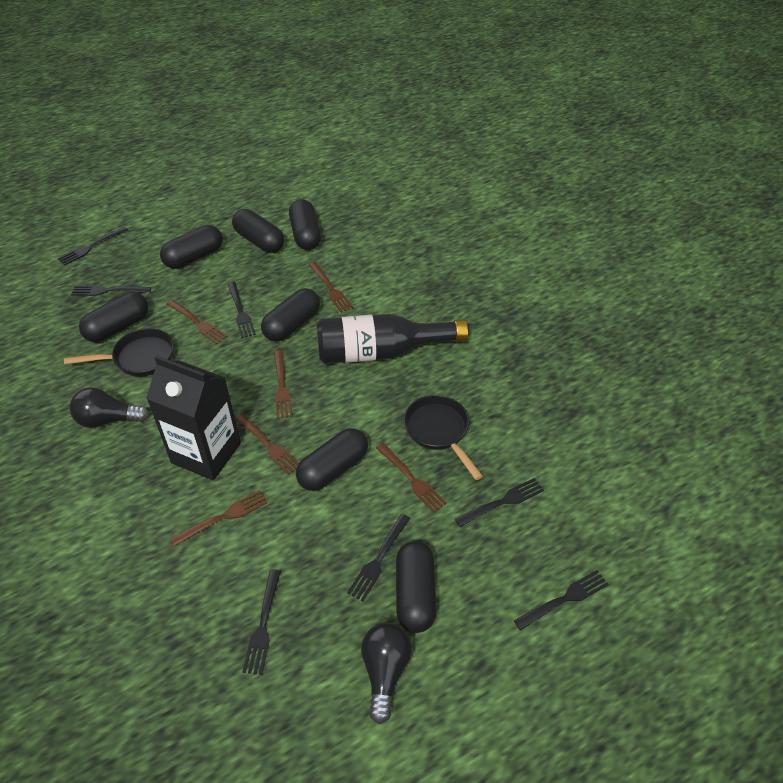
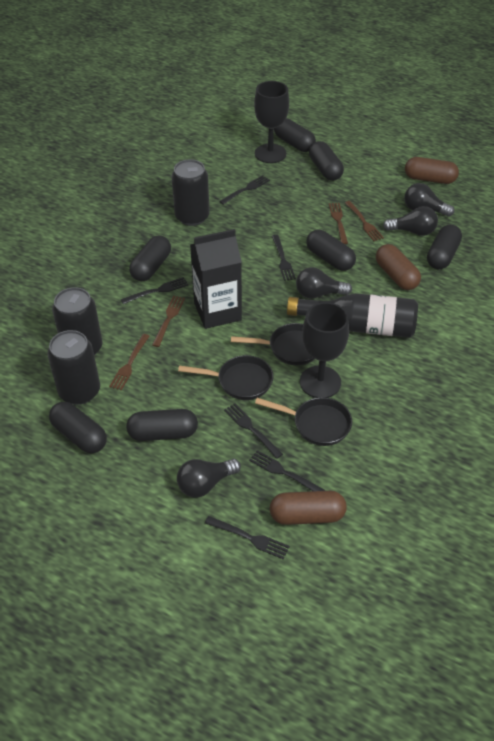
black can: none = 0 -> [47,330,100,405] [52,287,103,355] [172,159,210,226] = 3
black fork: [57,227,129,265] [71,285,151,296] [227,281,256,338] [242,569,281,675] [347,514,410,601] [455,478,544,527] [514,570,609,630] = 7 -> [121,277,188,304] [205,516,290,560] [219,175,270,205] [224,403,283,459] [249,450,326,491] [272,235,296,281] = 6
black goblet: none = 0 -> [254,81,289,163] [300,302,349,398] = 2
black light bulb: [69,387,149,428] [361,622,412,724] = 2 -> [177,459,241,498] [296,267,352,299] [383,206,438,236] [404,183,455,217] = 4
black pan: [64,328,174,377] [404,395,483,480] = 2 -> [178,355,273,400] [231,323,315,365] [255,397,352,446] = 3
brown capsule: none = 0 -> [270,491,347,525] [376,244,421,290] [405,157,459,184] = 3
brown fork: [166,300,228,344] [171,490,267,546] [235,413,299,475] [274,350,293,419] [309,262,353,313] [376,443,447,513] = 6 -> [109,334,149,391] [152,296,185,347] [329,203,348,244] [345,201,384,241] = 4

